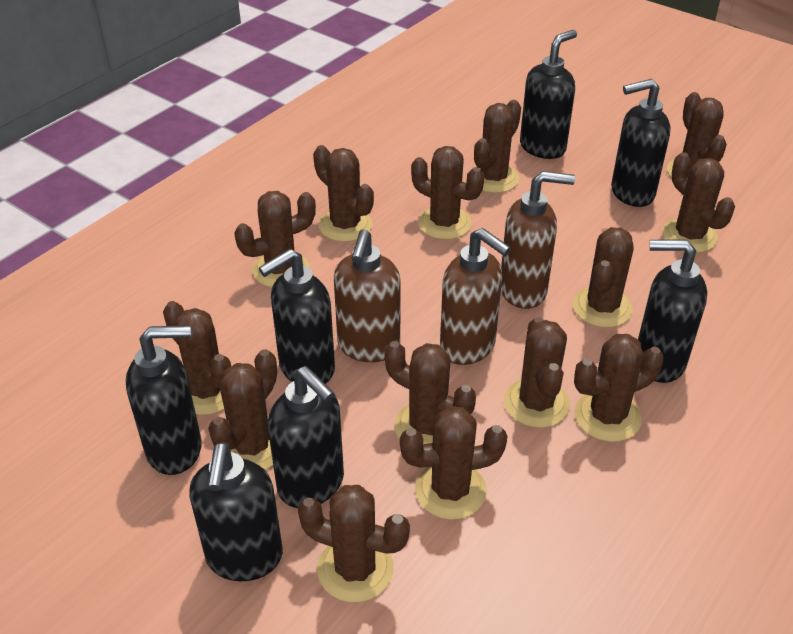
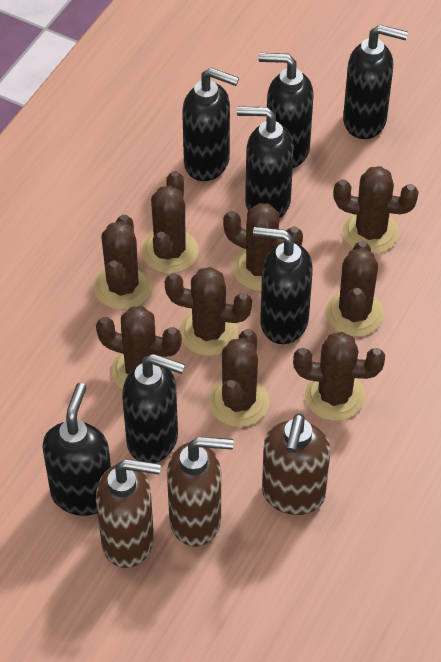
brown cactus: [163,301,231,415] [208,349,277,470] [234,191,316,288] [298,485,410,602] [313,145,374,242] [384,341,476,444] [400,406,508,520] [411,146,484,240] [471,100,521,193] [504,317,570,428] [573,227,634,328] [574,334,664,442] [662,152,735,253] [667,92,727,178] = 14 -> [94,215,152,310] [96,306,182,390] [142,171,198,274] [165,267,252,356] [209,329,270,427] [223,203,303,291] [293,332,385,421] [326,241,384,337] [333,166,419,254] = 9

